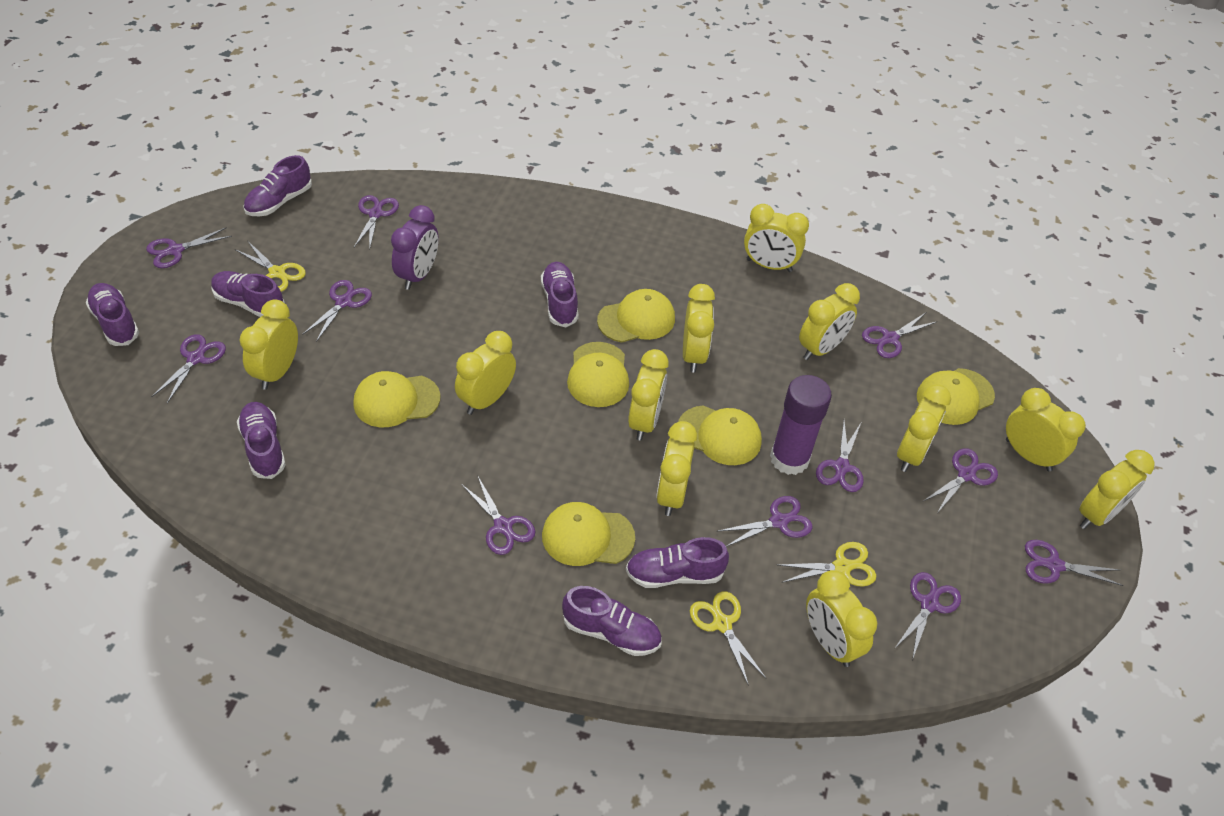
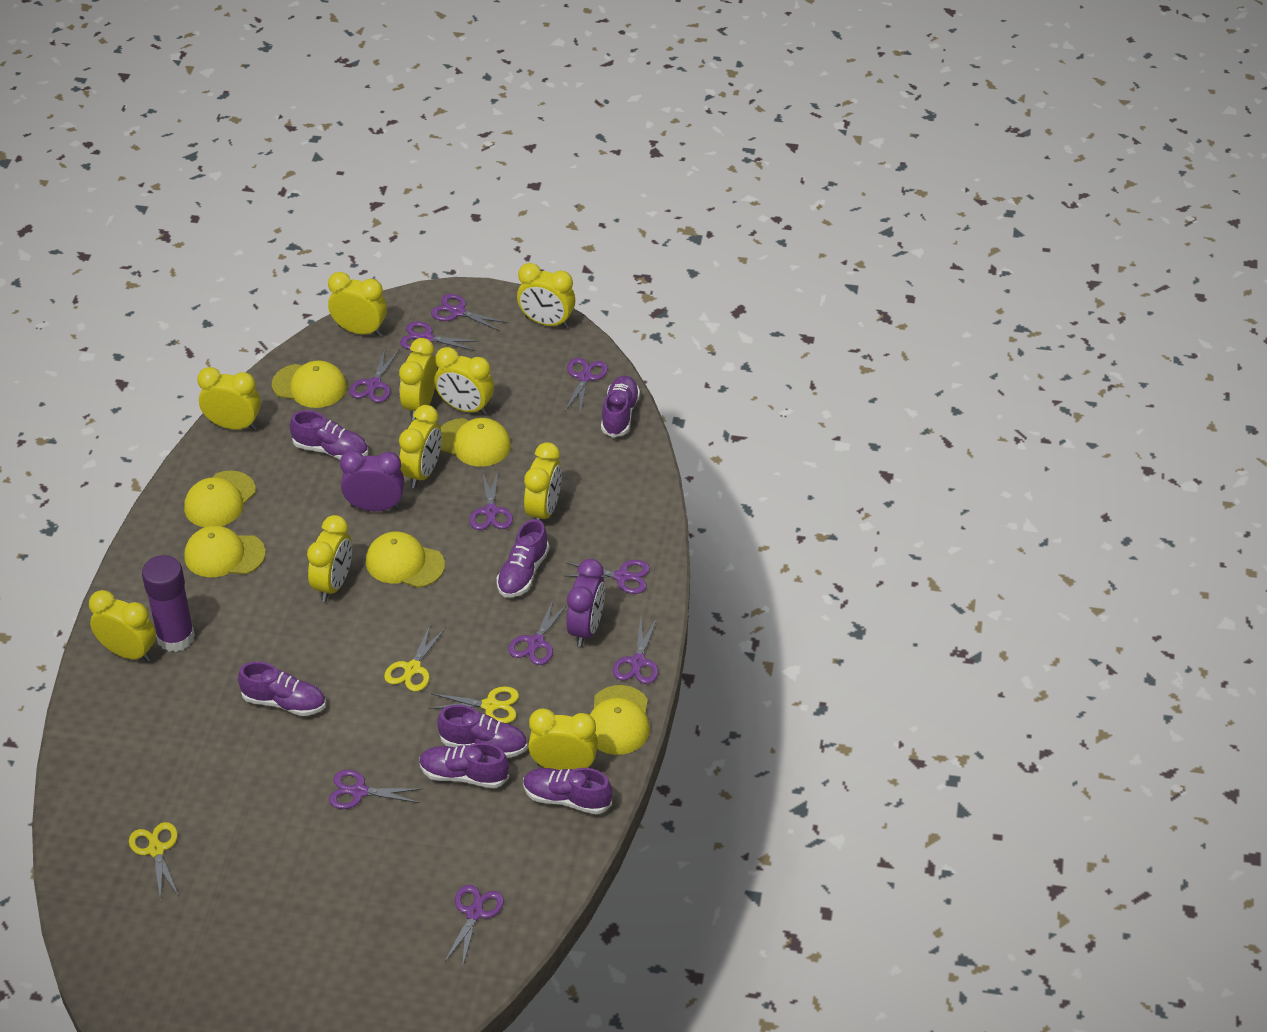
purple clock: [391,205,439,290] = 1 -> [340,450,404,511] [567,559,605,647] = 2
purple scissors: [146,227,232,268] [151,334,226,403] [302,280,372,342] [354,195,399,250] [461,475,536,555] [718,496,812,547] [816,421,864,492] [862,313,938,358] [894,572,961,660] [922,448,998,513] [1025,540,1123,586] = 11 -> [329,770,421,809] [349,349,400,403] [400,321,480,351] [431,294,508,331] [444,885,504,968] [469,471,513,530] [508,600,568,665] [565,358,608,413] [565,560,650,594] [613,617,658,684] = 10
yellow clock: [239,299,298,390] [455,331,516,415] [628,349,669,441] [656,421,697,516] [683,284,715,373] [744,204,809,272] [799,283,860,360] [806,570,877,667] [897,384,951,472] [1006,388,1086,472] [1079,450,1155,529] = 11 -> [89,590,156,662] [197,367,261,430] [307,515,352,602] [328,272,387,336] [399,338,437,420] [399,405,442,488] [434,347,494,415] [517,263,575,328] [524,442,562,521] [528,709,598,770] = 10

